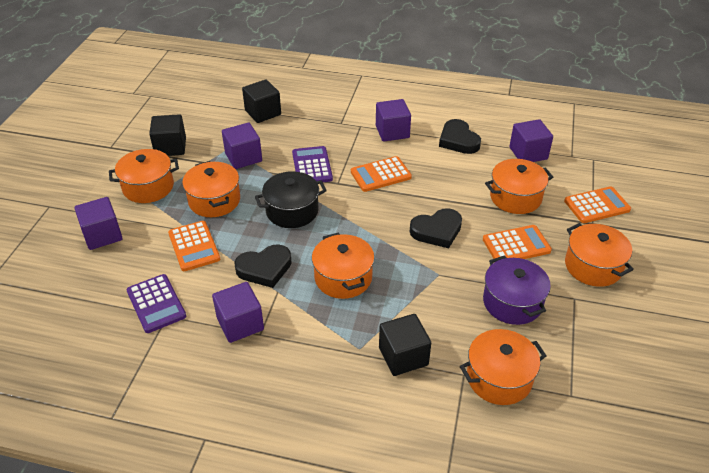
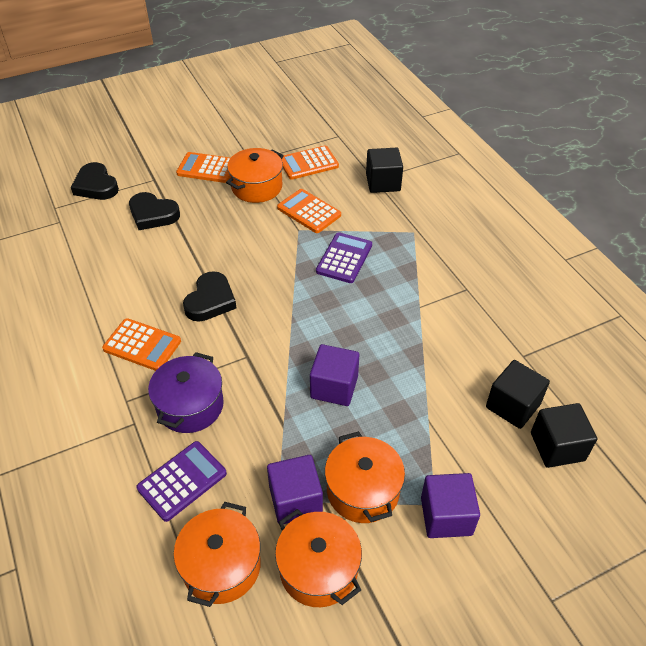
black pot: [255,171,327,228] = 1 -> none = 0
orange pot: [109,149,179,203] [182,161,240,217] [312,233,374,299] [460,329,547,405] [485,159,553,214] [565,223,634,287] = 6 -> [174,502,261,607] [226,148,284,203] [275,509,362,607] [325,431,405,523] = 4
purple cube: [74,197,122,250] [212,282,264,343] [222,123,262,169] [376,99,411,141] [509,119,553,162] = 5 -> [267,455,323,524] [310,344,359,406] [421,473,480,538] = 3

